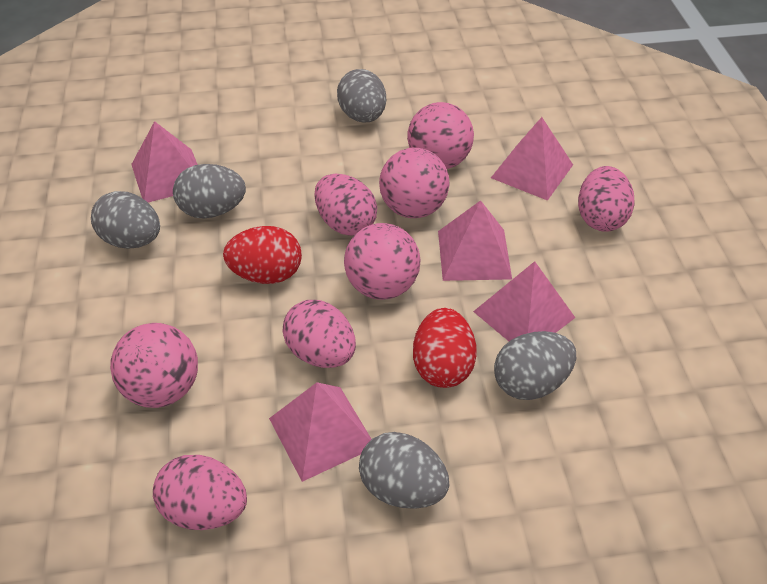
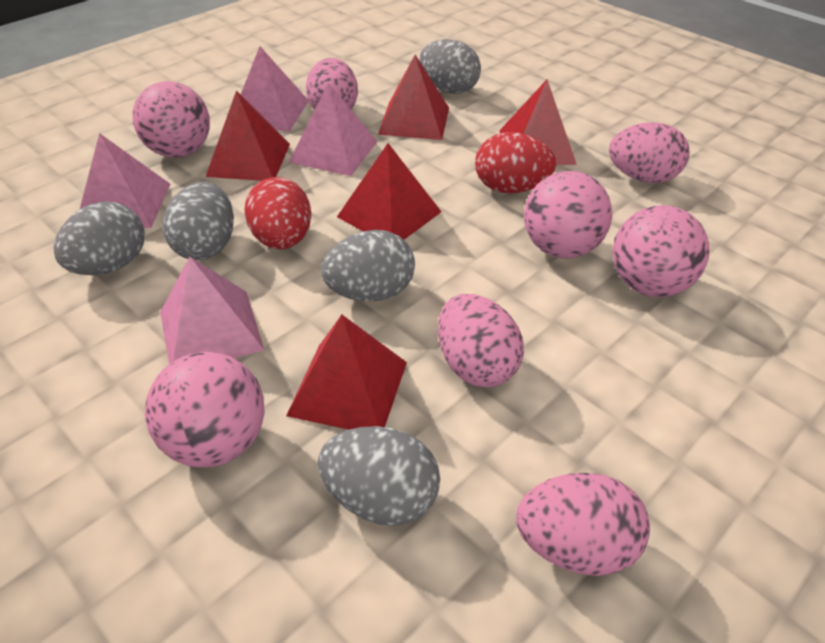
pink pyramid: [131,121,198,203] [269,382,372,482] [438,200,512,281] [473,261,575,341] [491,117,573,201] = 5 -> [80,133,170,228] [160,256,264,364] [241,46,309,132] [289,83,378,176] = 4
red pyramid: none = 0 -> [206,91,290,181] [286,315,407,430] [337,143,441,240] [378,55,449,140] [499,79,577,165] = 5

